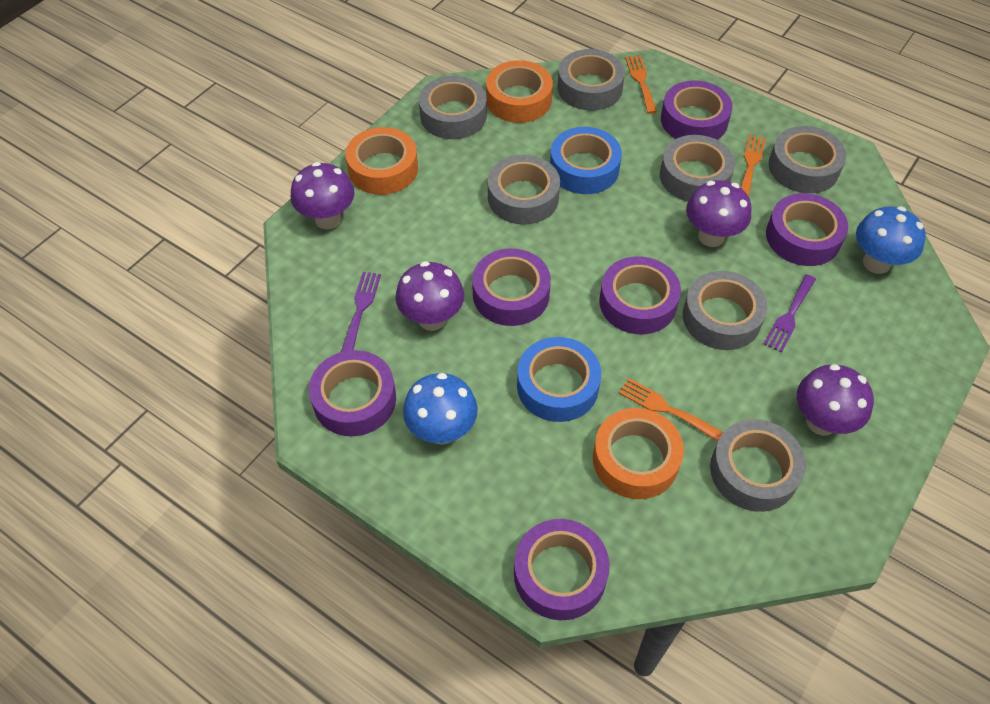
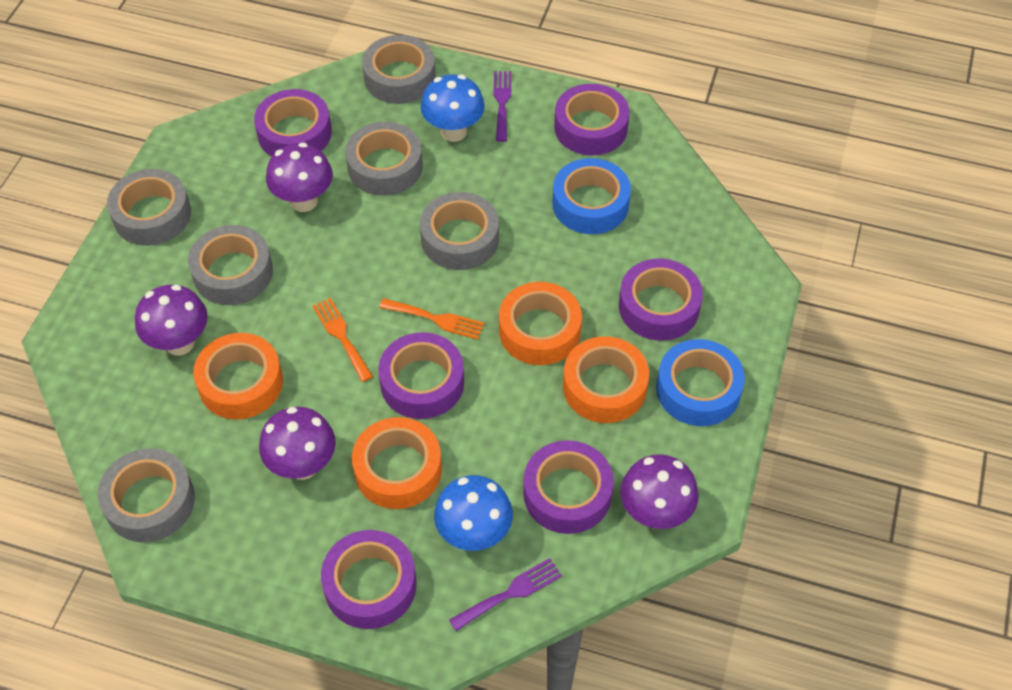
grey tape: [419,76,487,139] [488,155,560,225] [558,49,625,111] [660,135,735,202] [683,271,768,350] [710,419,806,512] [769,126,846,193] = 7 -> [98,448,195,542] [107,169,191,246] [188,225,273,305] [345,122,423,196] [362,35,436,104] [420,192,499,270] = 6
orange fork: [619,378,723,441] [625,55,657,114] [741,135,766,197] = 3 -> [312,298,373,382] [379,298,484,340] = 2
orange tape: [346,127,418,195] [486,60,553,123] [593,408,684,499] = 3 -> [193,333,283,419] [352,417,442,509] [499,282,582,365] [563,336,649,423] = 4

